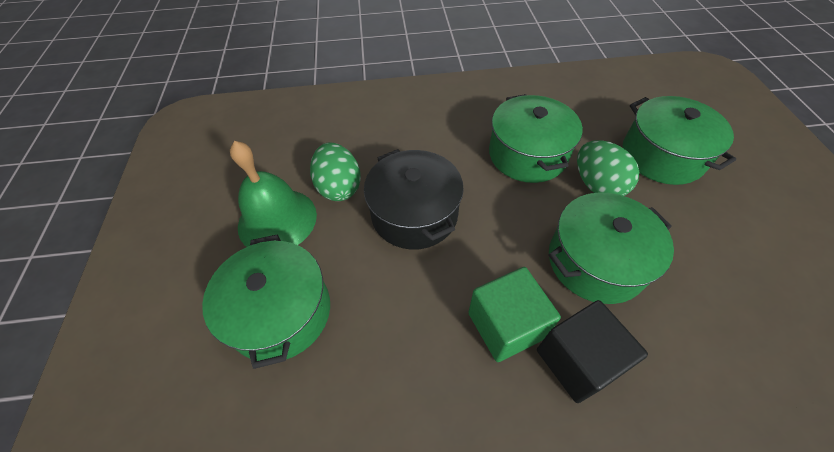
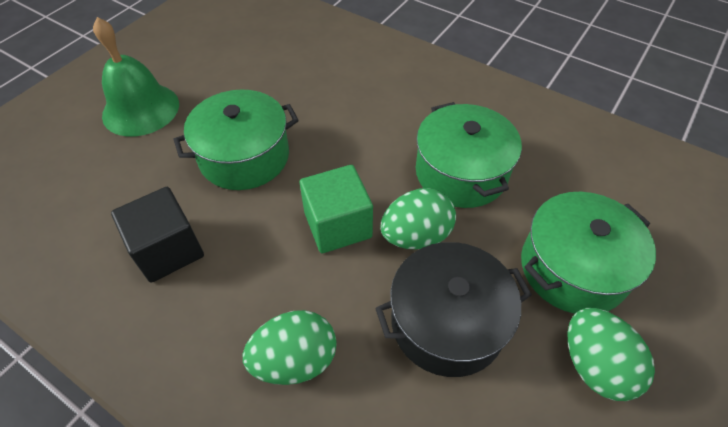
green egg: [310,142,361,201] [577,140,639,196] = 2 -> [243,310,337,385] [380,188,456,249] [567,308,655,401] = 3
green pot: [202,235,330,369] [489,94,583,183] [548,192,674,304] [622,96,736,185] = 4 -> [173,90,299,190] [416,102,522,208] [521,192,656,314] = 3

